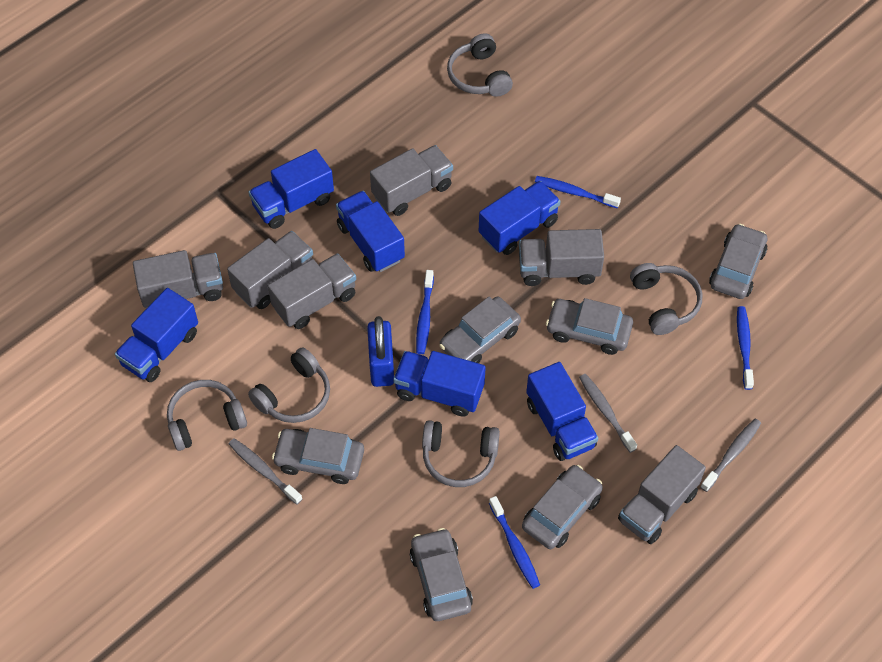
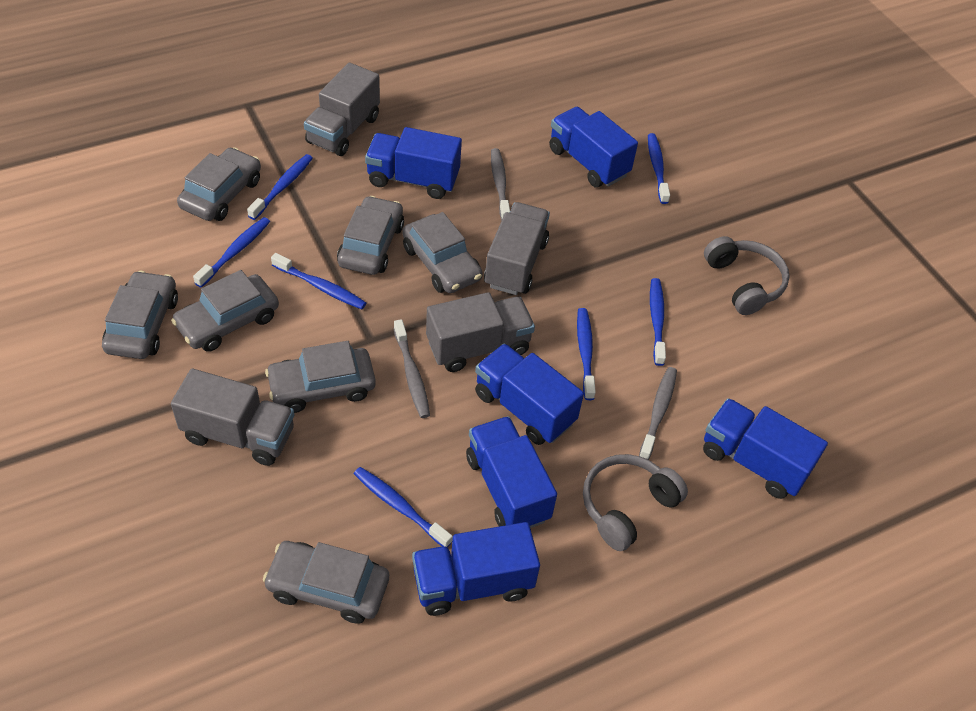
blue padlock: [367,316,394,387] = 1 -> none = 0
blue toothbrush: [416,270,434,354] [489,496,540,589] [535,176,621,208] [737,306,754,390] = 4 -> [193,217,270,288] [247,154,313,220] [271,253,366,309] [354,467,453,547] [577,308,596,400] [648,133,670,204] [650,278,666,366] = 7
grey car: [272,428,364,484] [410,528,473,621] [439,297,521,363] [522,465,603,549] [546,298,633,355] [709,224,767,299] = 6 -> [102,271,178,359] [171,270,279,352] [177,147,261,221] [263,541,389,624] [265,341,376,413] [337,196,404,275] [402,212,483,293] = 7
grey headphones: [167,380,247,451] [248,348,330,423] [422,420,500,487] [447,33,513,97] [630,263,702,335] = 5 -> [583,454,688,551] [704,236,790,315] = 2
grey truck: [133,250,223,308] [227,231,313,309] [268,253,356,329] [370,145,453,216] [519,229,604,286] [618,445,706,544] = 6 -> [171,369,294,466] [304,63,380,156] [426,292,535,372] [484,202,550,295] = 4

